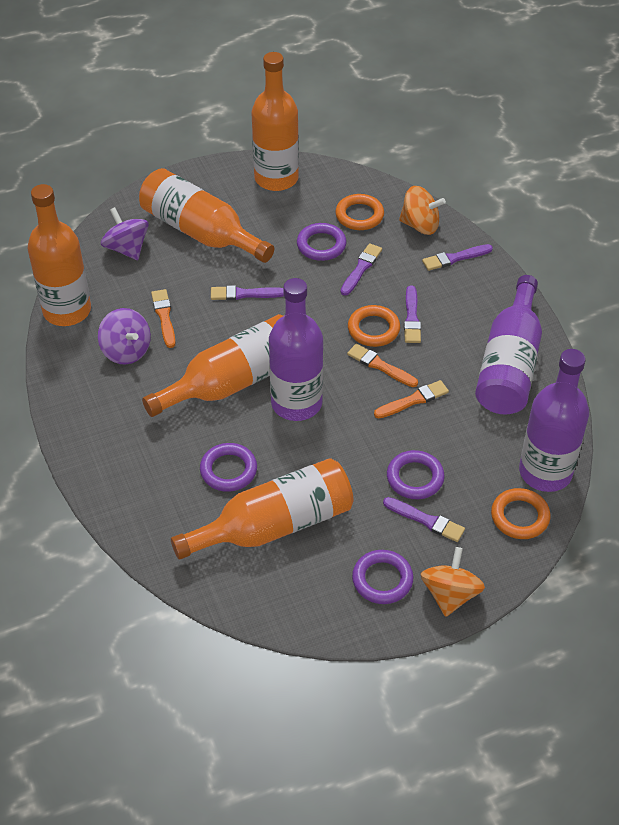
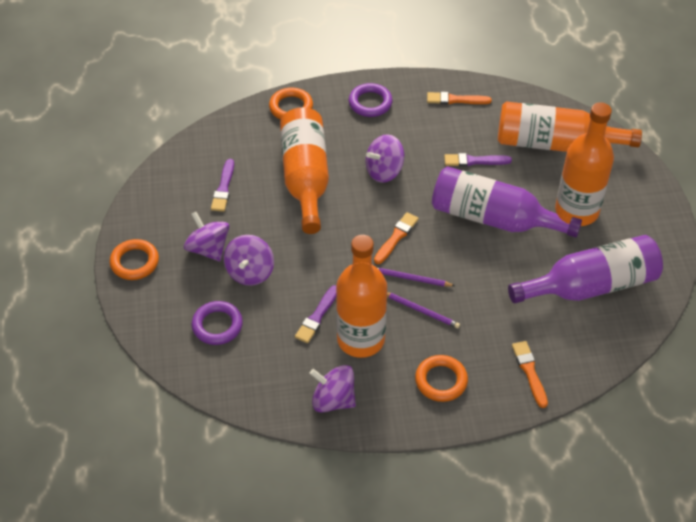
orange bottle: [28,184,91,326] [139,168,274,263] [142,314,283,417] [171,458,354,560] [252,52,299,191] = 5 -> [280,107,329,234] [336,235,387,358] [498,102,642,152] [555,102,614,226] = 4
orange spinning top: [399,186,446,235] [421,547,485,617] = 2 -> none = 0
purple bottle: [269,278,323,421] [475,275,542,415] [519,349,589,492] = 3 -> [432,166,582,238] [508,235,663,303] = 2
purple brush: [211,285,284,300] [341,243,382,296] [383,497,465,542] [404,286,421,343] [422,244,493,271] = 5 -> [211,159,234,212] [295,285,336,343] [444,153,512,167] = 3
purple pencil: none = 0 -> [377,267,455,286] [387,292,460,328] = 2
purple ring: [200,443,257,492] [297,223,346,261] [352,550,413,604] [387,450,445,499] = 4 -> [192,301,243,345] [349,83,392,117] = 2
purple spinning top: [98,308,151,364] [101,207,149,260] = 2 -> [184,212,229,262] [224,235,274,286] [310,365,356,413] [366,134,404,183] = 4

